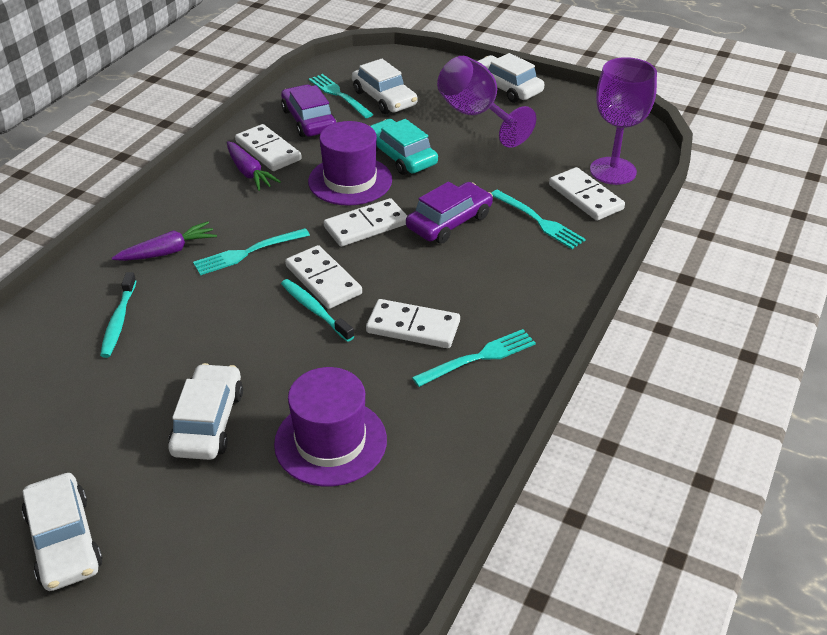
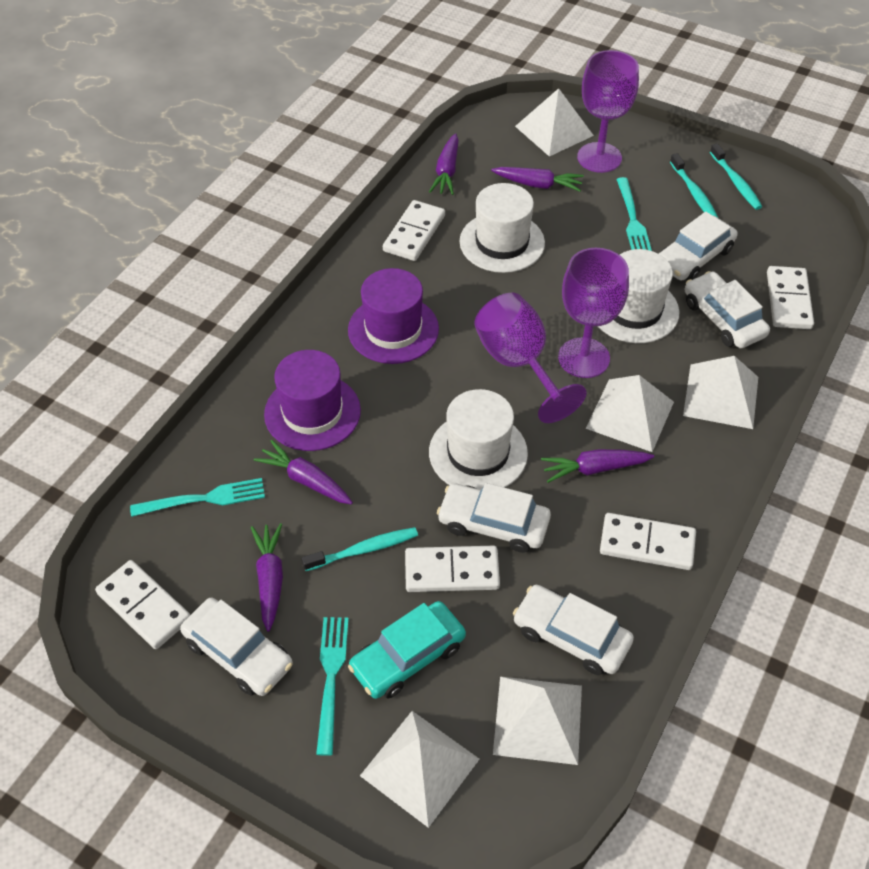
purple car: [281,84,337,137] [406,181,493,244] = 2 -> none = 0
purple carrot: [112,221,217,261] [227,141,281,191] = 2 -> [251,523,283,632] [253,440,353,504] [429,133,459,195] [491,167,584,192] [541,449,654,483] = 5
purple goblet: [437,56,536,148] [590,57,657,185] = 2 -> [474,293,587,423] [558,248,629,378] [577,50,639,173] = 3
turquoise fork: [193,228,310,275] [309,74,373,118] [412,329,536,387] [492,190,586,249] = 4 -> [130,478,265,517] [316,617,349,756] [616,177,652,251] = 3
turquoise toothbrush: [100,272,136,358] [281,279,354,342] = 2 -> [302,527,418,571] [670,153,718,218] [710,143,762,210] = 3
white car: [22,473,102,591] [168,363,243,460] [352,59,418,114] [478,53,545,103] = 4 -> [180,598,293,696] [437,483,551,553] [513,585,634,675] [659,212,738,281] [685,271,770,348] = 5
white hat: none = 0 -> [429,389,528,490] [459,183,545,273] [597,249,679,343] = 3
white pyramid: none = 0 -> [360,711,479,828] [493,676,582,765] [515,88,594,156] [585,375,674,452] [683,356,758,429] = 5

